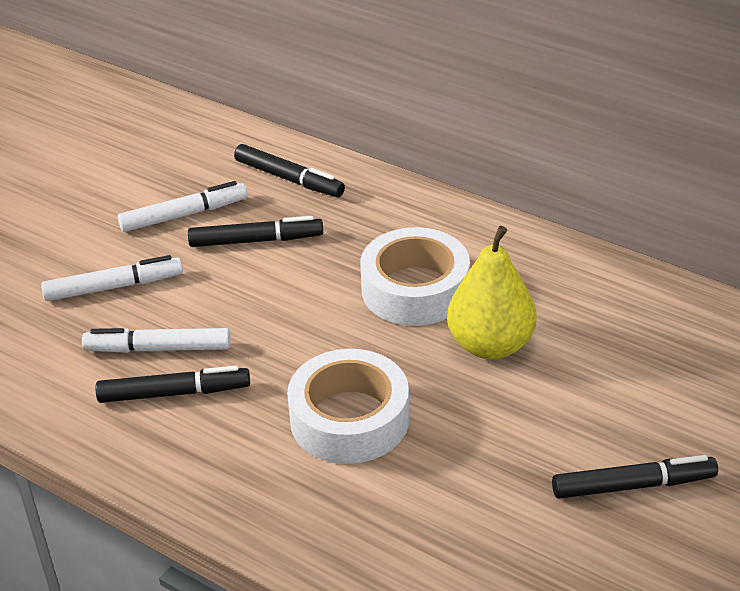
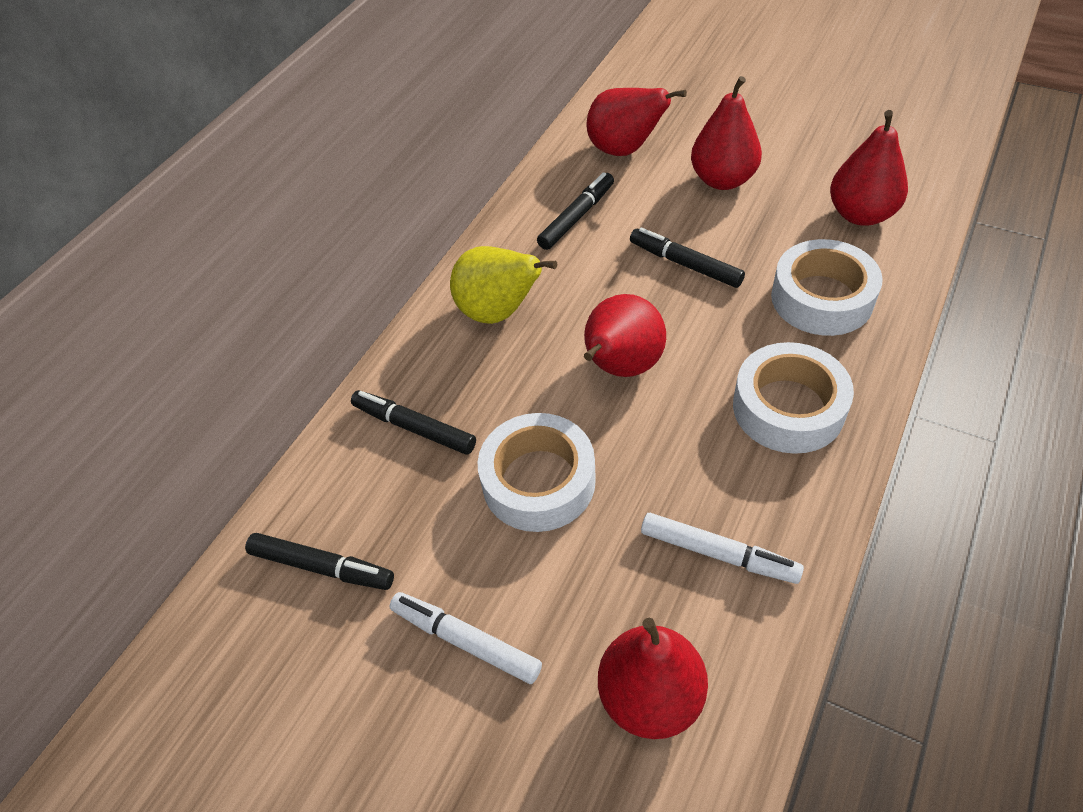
red pear: none = 0 -> [584,294,666,377] [586,88,687,156] [598,618,708,739] [691,76,762,190] [830,110,908,226] = 5
white marker: [41,255,183,301] [82,328,231,353] [118,181,247,232] = 3 -> [390,592,542,684] [641,513,804,584] = 2
white tape: [287,349,409,464] [360,227,470,326] = 2 -> [478,413,596,532] [733,342,854,454] [771,239,883,336] = 3

